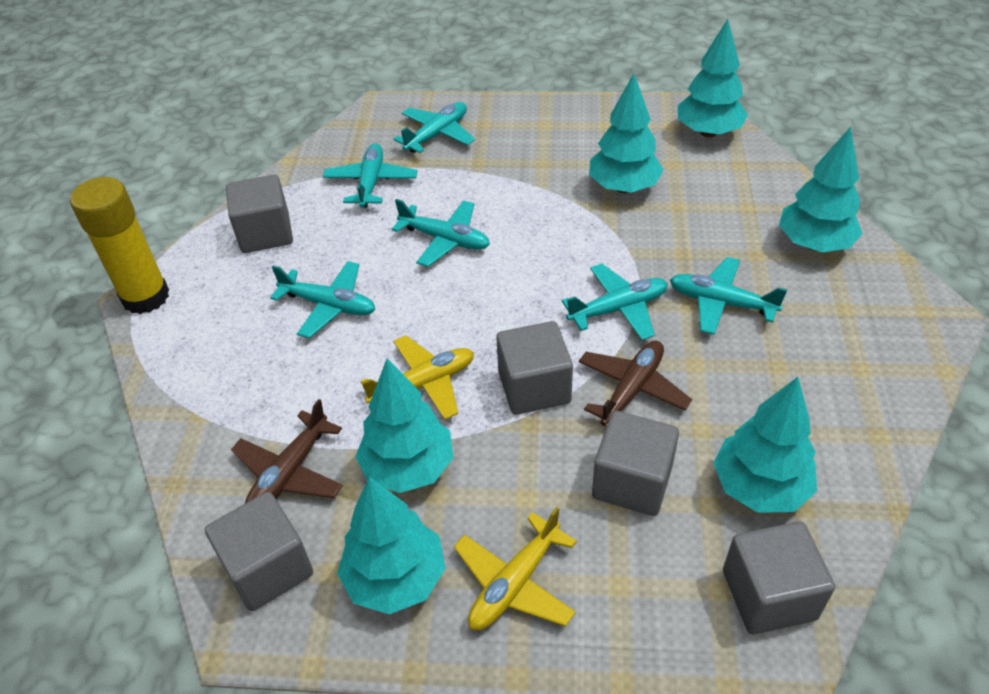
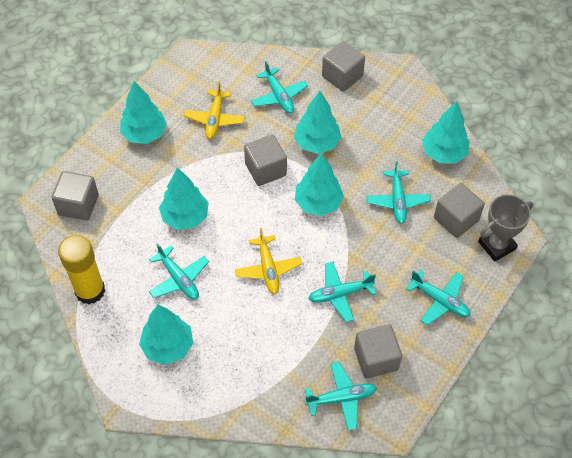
brown plane: [231,399,343,503] [579,341,692,426] = 2 -> none = 0
grey trophy: none = 0 -> [478,194,533,262] = 1

